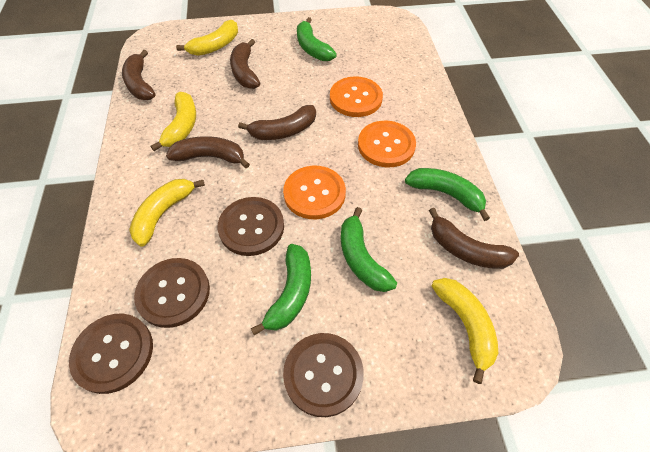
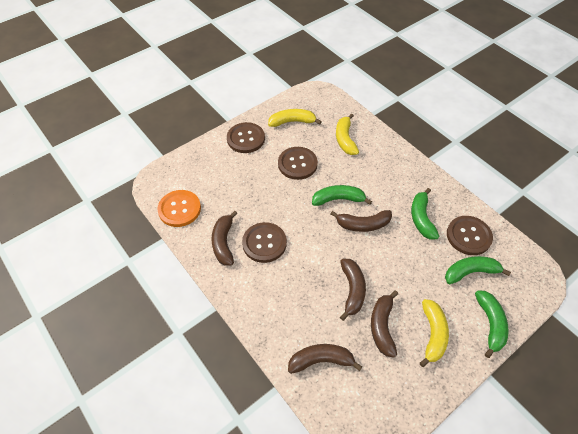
orange button: [283,166,346,219] [330,76,383,117] [358,121,416,167] = 3 -> [157,190,201,227] = 1
yellow banana: [129,179,205,247] [151,92,196,151] [176,20,238,56] [432,278,498,384] = 4 -> [268,109,322,127] [336,113,359,155] [420,299,449,367] = 3

